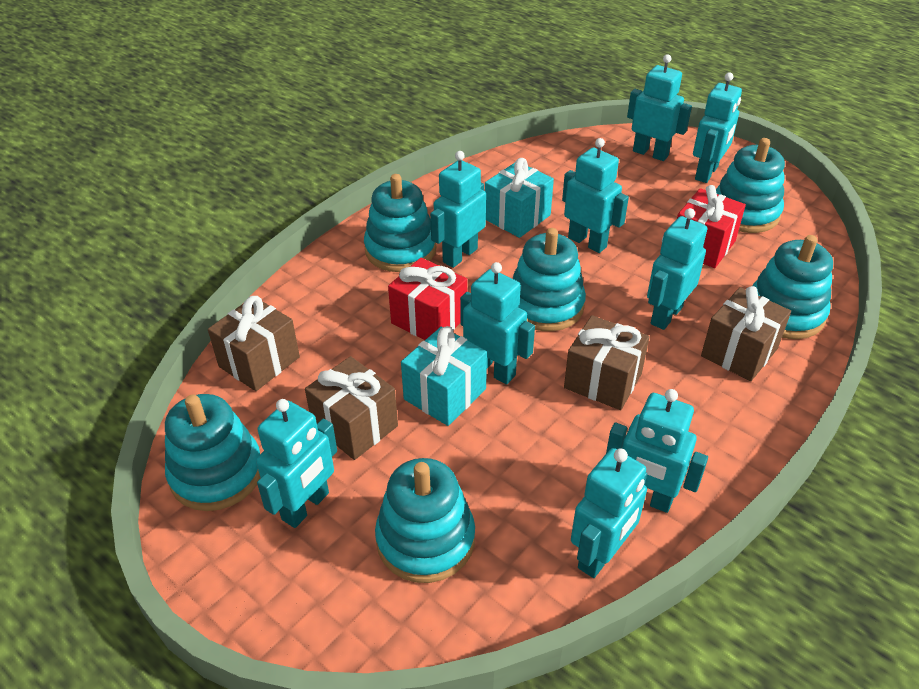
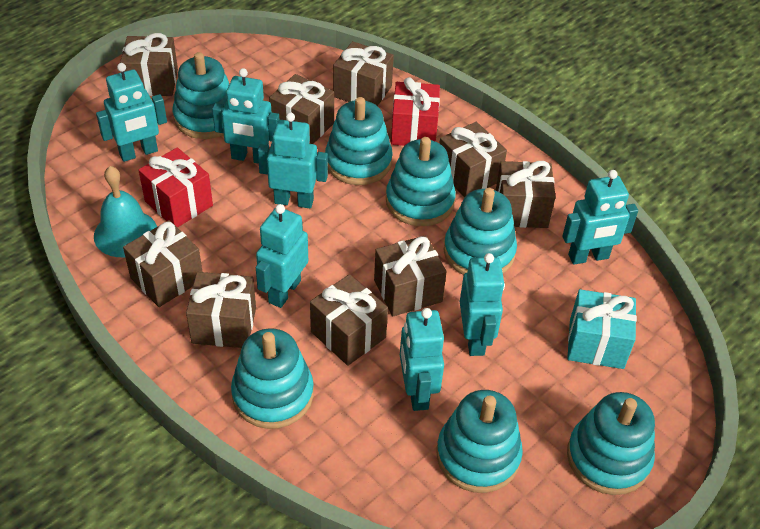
brown gift: [208,296,300,391] [305,356,398,460] [564,315,650,410] [701,286,791,381] = 4 -> [120,33,178,96] [123,220,203,307] [186,272,256,348] [269,74,334,144] [310,274,388,366] [333,41,394,106] [374,235,446,316] [439,122,507,198] [495,161,556,228] = 9
turquoise bell: none = 0 -> [94,166,157,257] = 1
turquoise gift: [401,326,487,426] [485,158,554,238] = 2 -> [567,289,637,369] = 1
turquoise robot: [256,399,337,528] [430,151,486,268] [460,262,535,384] [562,138,629,253] [571,448,647,578] [606,389,708,513] [627,54,692,161] [647,208,707,330] [693,72,742,183] = 9 -> [96,63,167,162] [212,68,279,164] [256,204,308,308] [258,113,328,208] [400,308,444,411] [460,253,505,356] [562,170,638,265] = 7
turquoise stacking toy: [165,394,260,511] [364,174,436,272] [375,458,475,583] [513,228,586,331] [716,138,785,233] [752,235,833,339] = 6 -> [173,52,229,139] [231,328,314,429] [325,97,393,185] [386,137,456,226] [437,390,523,493] [444,188,517,275] [567,392,655,495] = 7

